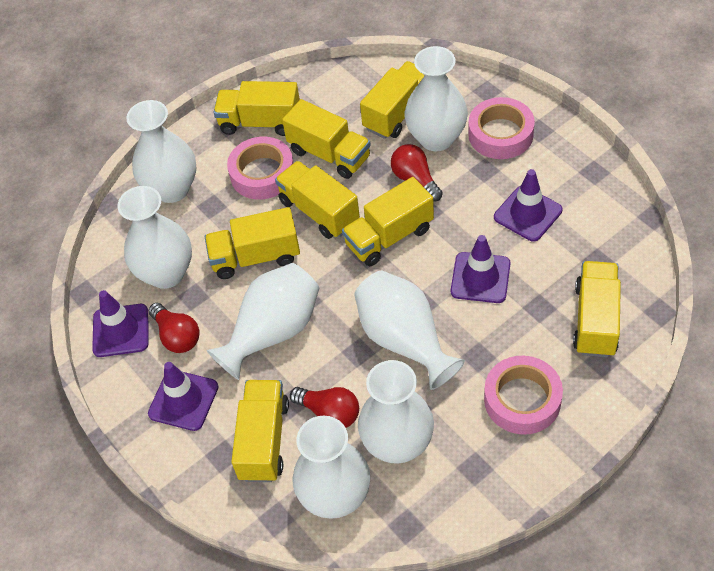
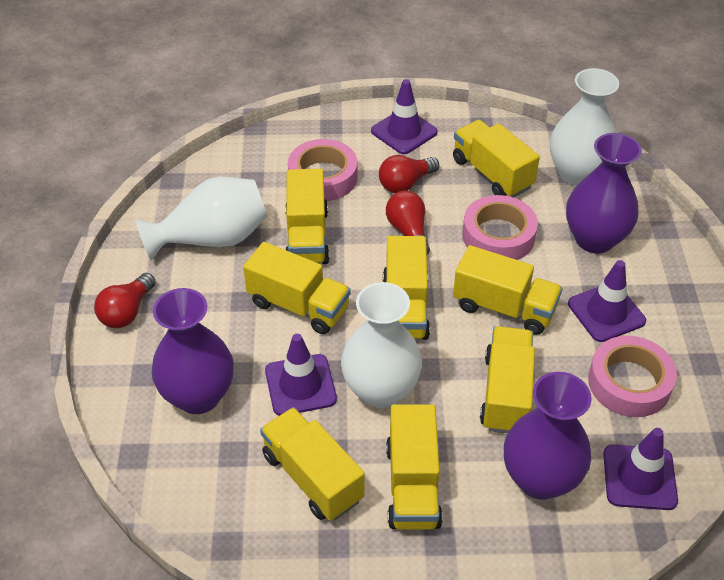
purple vase: none = 0 -> [152,288,234,414] [504,372,592,500] [566,133,642,254] = 3
white vase: [117,186,192,289] [126,100,196,203] [207,263,319,380] [292,416,370,519] [354,271,465,390] [358,360,434,464] [405,46,468,151] = 7 -> [136,177,268,260] [341,282,422,408] [550,68,619,186] = 3

